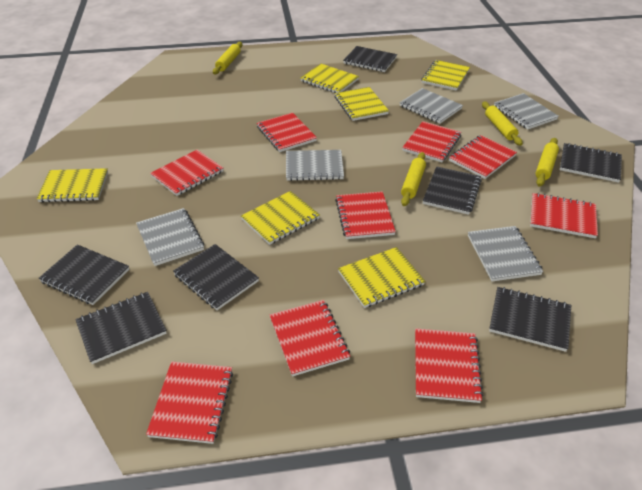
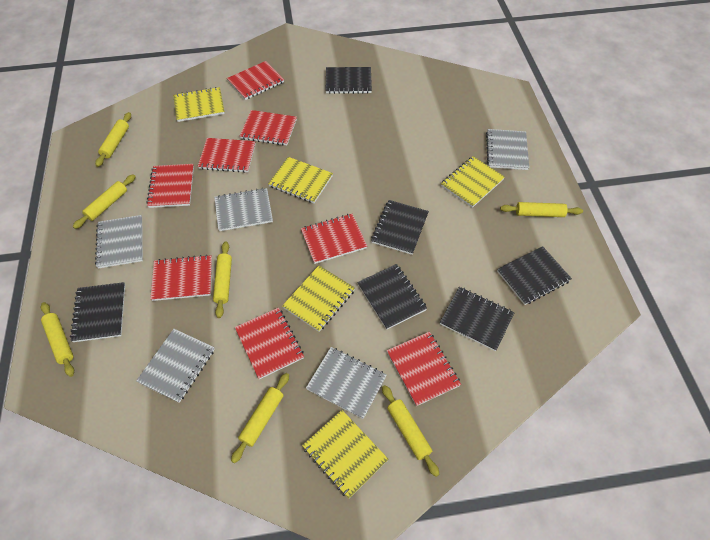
black notebook: [39,244,129,305] [75,292,167,364] [173,244,259,310] [343,46,397,72] [423,166,482,215] [489,287,571,352] [560,143,622,183] = 7 -> [70,282,125,342] [325,67,372,94] [357,264,427,330] [371,200,429,255] [440,287,515,351] [497,246,572,305] = 6
red notebook: [146,361,233,444] [150,150,223,196] [257,112,317,152] [270,300,350,376] [335,191,396,239] [402,121,461,162] [415,328,484,403] [449,135,517,179] [530,193,598,238] = 9 -> [146,164,194,208] [150,255,212,301] [198,138,256,173] [227,61,284,100] [235,308,304,379] [240,110,297,145] [301,214,367,264] [387,332,461,406] = 8
yellow notebook: [37,168,108,202] [241,191,320,245] [300,64,359,93] [334,87,389,121] [338,247,425,308] [422,60,470,91] = 6 -> [173,87,225,122] [268,157,333,203] [282,265,355,332] [302,410,389,499] [441,156,505,208] = 5
yellow rolling pin: [213,42,242,74] [401,152,426,206] [482,102,523,146] [535,138,559,187] = 4 -> [41,302,74,377] [73,174,136,229] [95,112,131,167] [213,241,232,318] [231,373,289,463] [382,385,439,477] [500,202,583,217] = 7

